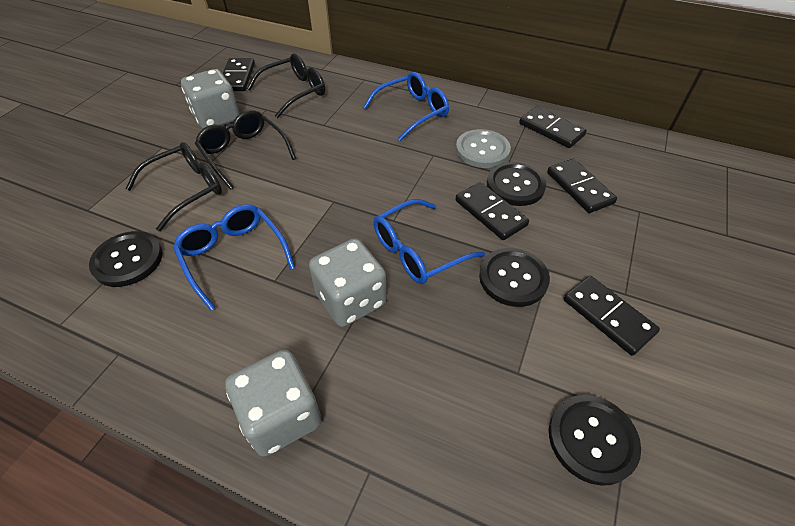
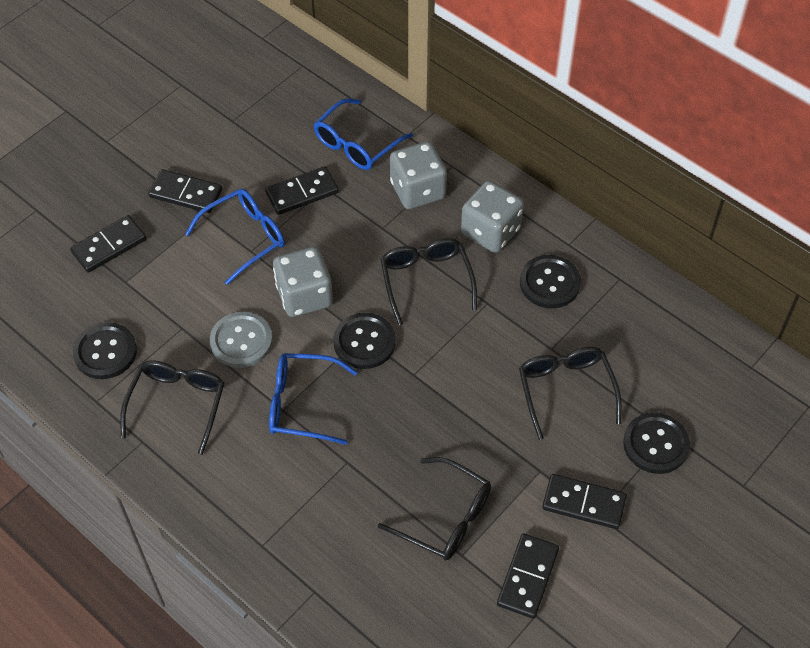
black glasses: [126,142,222,231] [195,110,296,190] [247,53,325,118] = 3 -> [120,360,224,455] [378,457,491,560] [381,238,477,325] [519,347,622,440] = 4

